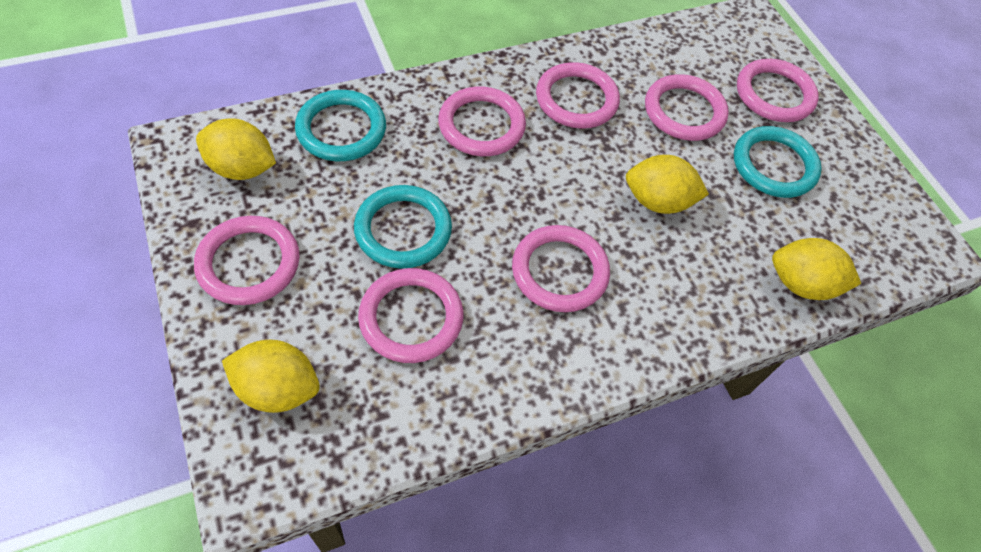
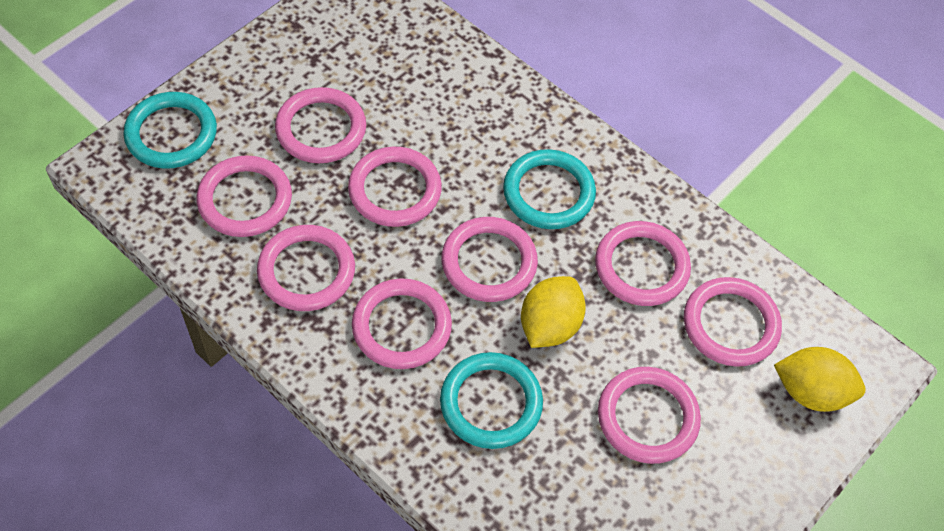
pink ring: [194,216,300,305] [358,268,463,363] [438,87,526,156] [512,225,610,312] [536,62,620,129] [645,74,729,141] [737,59,819,122] = 7 -> [196,155,292,237] [257,225,355,311] [275,87,366,163] [348,147,442,227] [352,278,452,369] [441,217,538,302] [595,221,691,306] [598,367,701,464] [684,277,782,367] = 9
yellow lemon: [196,118,276,180] [222,340,320,413] [626,155,709,214] [772,238,861,300] = 4 -> [521,276,586,348] [774,347,866,412] = 2

